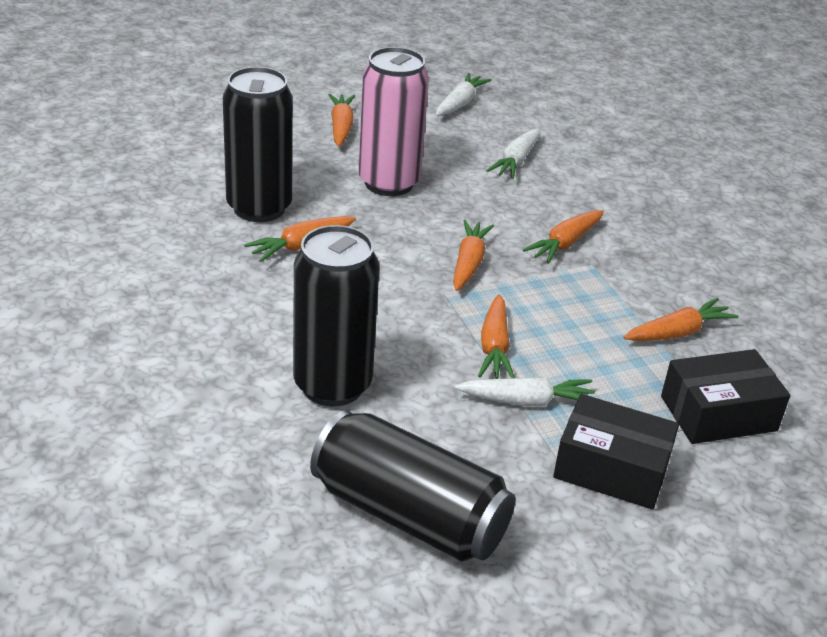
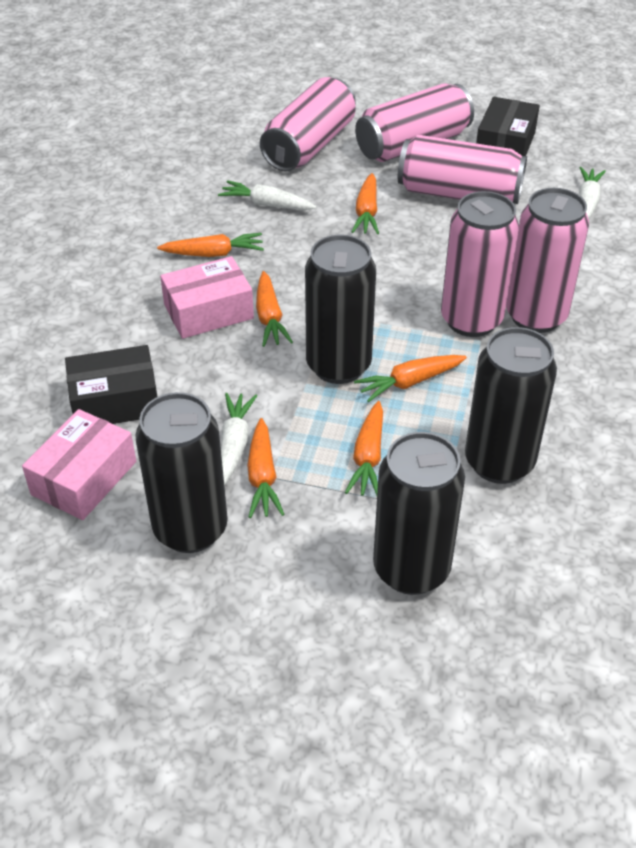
black can: [223,67,293,222] [293,225,380,406] [310,410,515,562] = 3 -> [136,392,228,553] [305,235,376,384] [373,432,465,595] [465,327,557,484] = 4
pink box: none = 0 -> [22,409,136,520] [160,256,254,339] = 2
pink can: [358,47,429,196] = 1 -> [260,77,356,172] [355,84,474,162] [398,135,527,204] [441,191,519,337] [506,188,589,333] = 5

